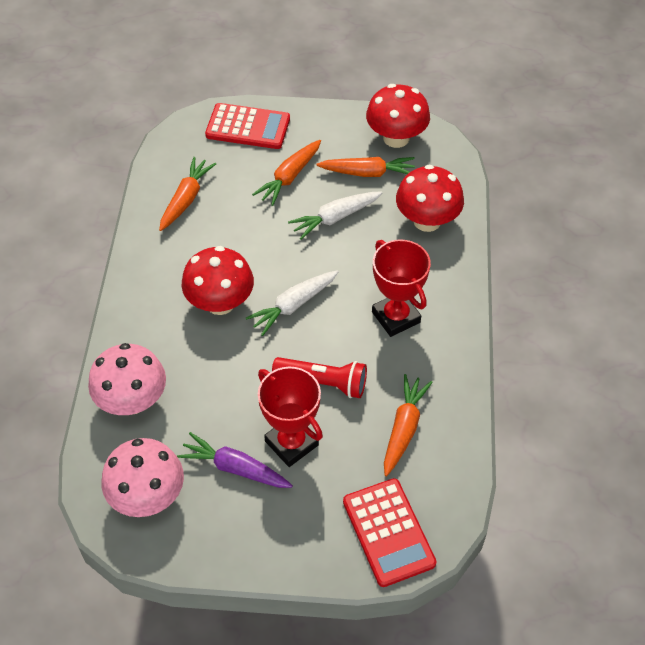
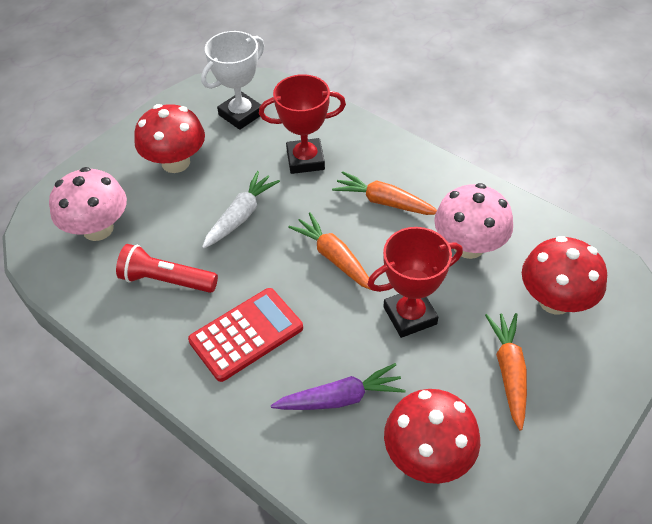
orange carrot: [159,157,216,231] [252,140,321,206] [316,157,415,177] [384,374,433,476] = 4 -> [288,212,373,291] [332,171,437,215] [485,313,527,431] = 3
red calculator: [205,103,290,149] [343,478,437,587] = 2 -> [188,288,303,382] = 1
white carrot: [246,270,339,336] [288,191,382,240] = 2 -> [202,171,280,249] = 1
white trophy: none = 0 -> [201,31,264,130] = 1

